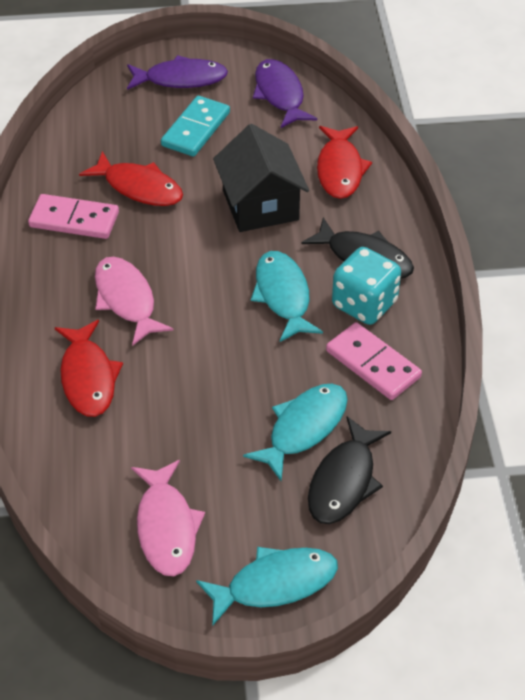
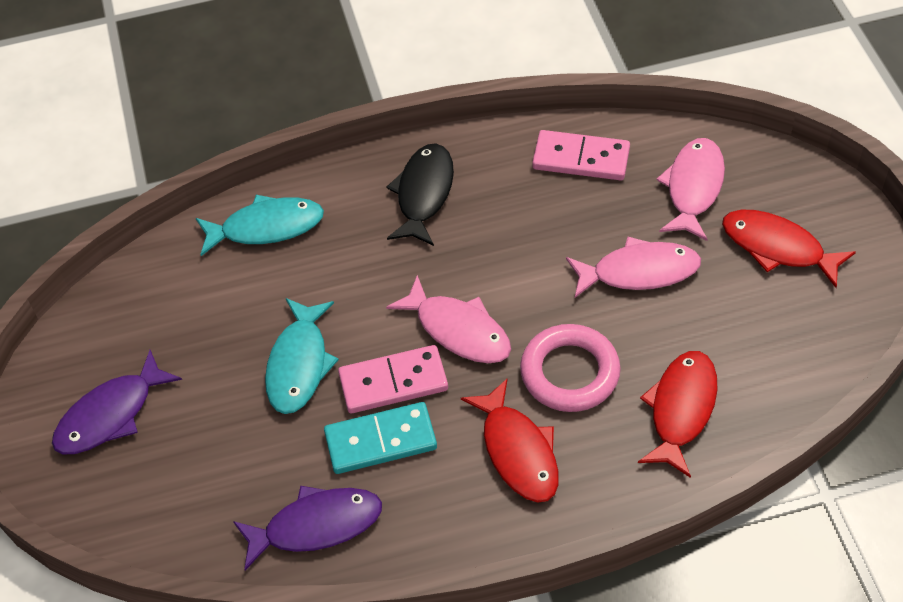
black fish: [301,218,414,279] [308,416,391,524] = 2 -> [387,143,454,246] = 1
black house: [213,124,309,232] = 1 -> none = 0
pink fish: [95,257,173,346] [131,460,205,576] = 2 -> [386,275,511,363] [566,237,701,298] [656,138,725,241] = 3
pink ring: none = 0 -> [520,324,621,412] = 1
turquoise dice: [332,247,401,325] = 1 -> none = 0
turquoise fish: [196,547,338,626] [243,384,348,481] [251,251,323,342] = 3 -> [196,195,324,256] [265,298,339,414] = 2

